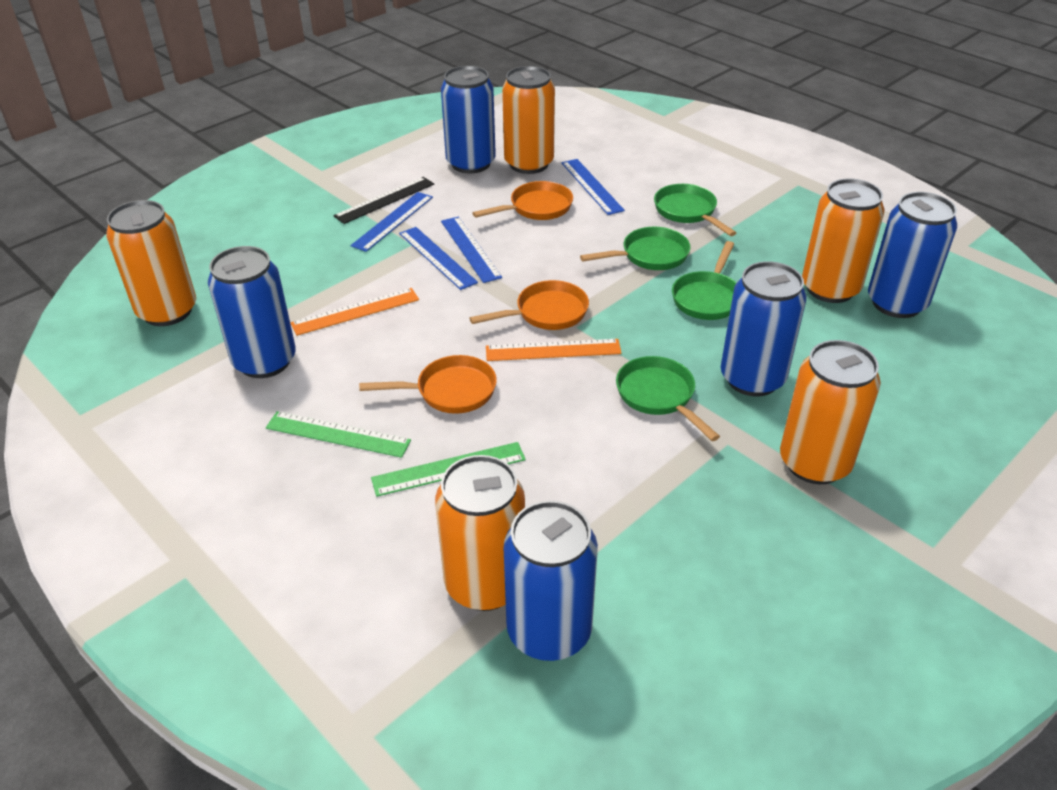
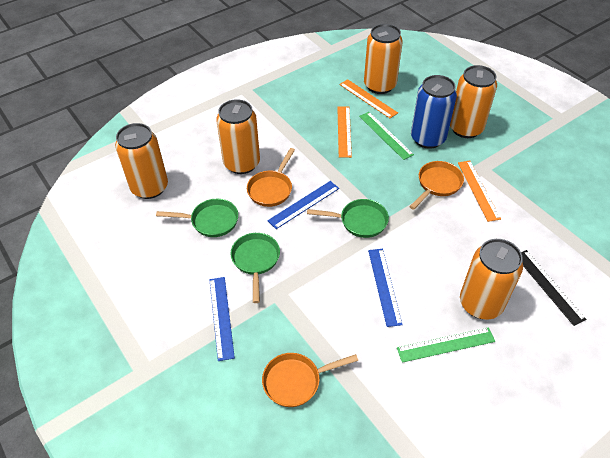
blue can: [208,246,296,378] [441,66,496,174] [504,500,598,661] [721,261,806,396] [868,192,957,318] = 5 -> [411,75,457,149] = 1
blue ruler: [350,192,433,252] [399,227,478,290] [441,216,502,283] [562,159,625,215] = 4 -> [209,277,235,361] [267,181,339,229] [368,249,403,327] = 3
green pan: [580,227,691,270] [616,356,720,441] [654,184,736,236] [672,241,737,320] = 4 -> [156,199,238,237] [230,233,280,303] [307,199,389,238] = 3
orange ruler: [290,288,419,336] [486,339,621,361] = 2 -> [337,106,352,158] [339,79,398,118] [458,161,501,222] = 3

